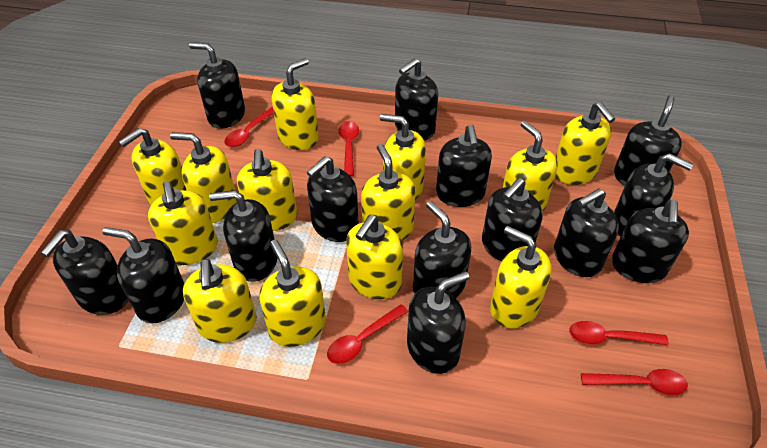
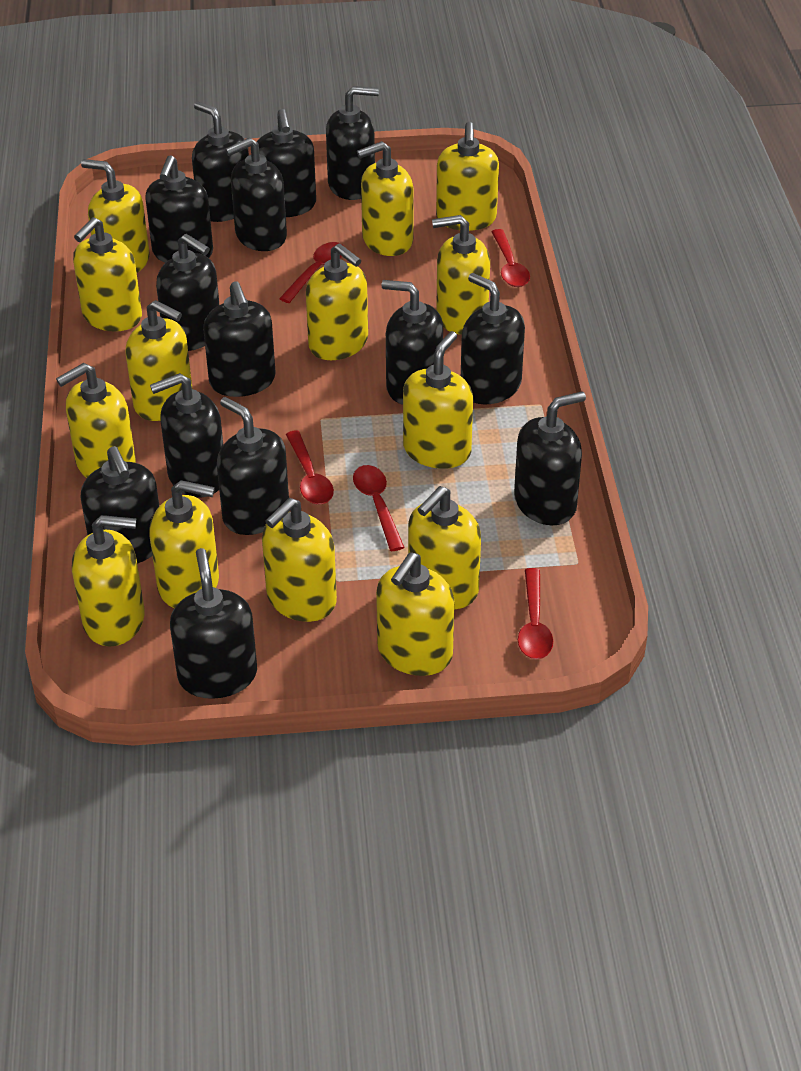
yellow soap dispenser: [119,128,187,205] [148,181,218,265] [170,132,237,223] [183,259,257,343] [237,149,297,231] [259,240,326,347] [271,58,319,150] [346,215,403,299] [361,144,416,241] [380,114,426,200] [490,226,552,329] [502,121,558,211] [555,102,615,185] = 13 -> [56,363,136,478] [72,515,145,647] [73,217,142,332] [81,159,150,273] [125,300,192,421] [149,480,219,608] [262,498,337,622] [306,243,368,360] [357,141,414,256] [376,552,454,676] [403,331,473,469] [408,486,481,609] [432,215,490,335] [436,122,499,231] = 14

